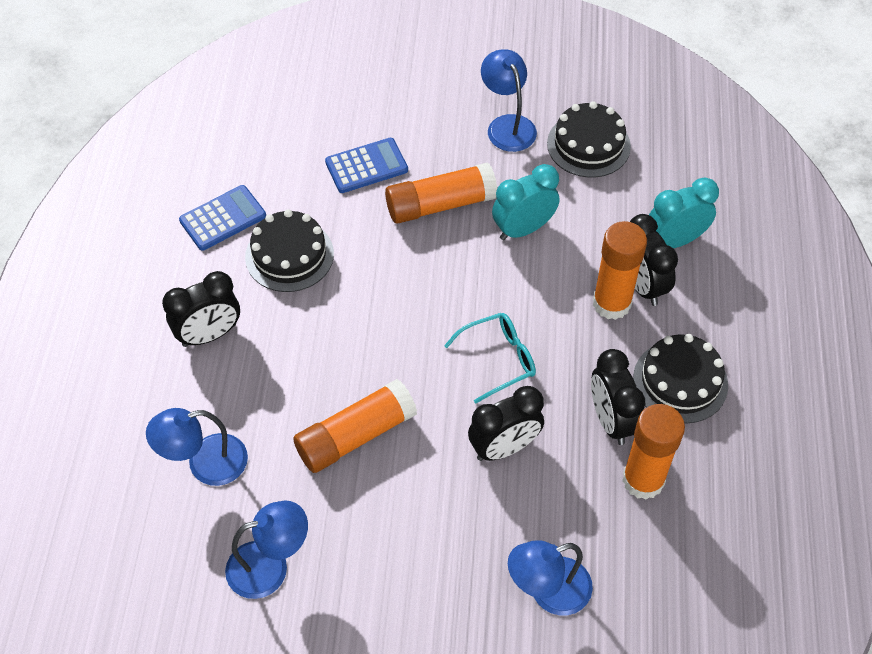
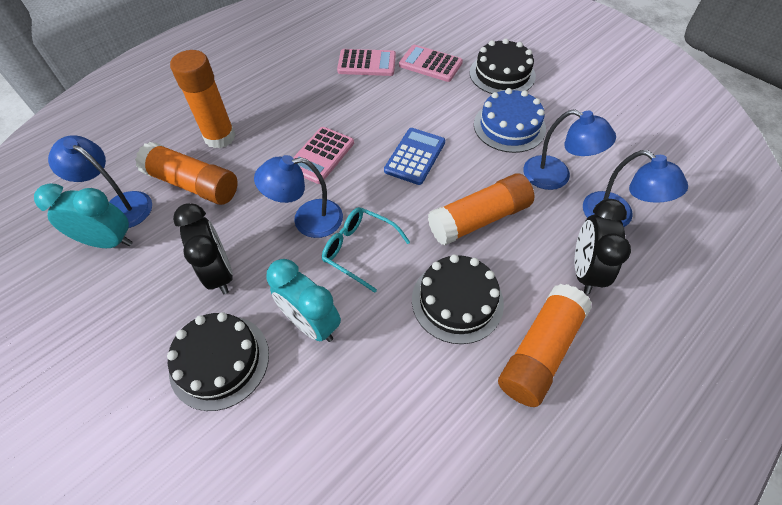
black clock: [162,271,240,347] [468,386,544,461] [591,349,645,445] [630,214,678,306] = 4 -> [173,203,233,294] [575,199,631,294] = 2
blue cake: none = 0 -> [474,88,546,153] = 1
blue calculator: [179,185,266,251] [325,138,408,193] = 2 -> [384,128,445,185] = 1
pink calculator: none = 0 -> [293,127,354,184] [337,49,396,76] [399,45,463,82] = 3

